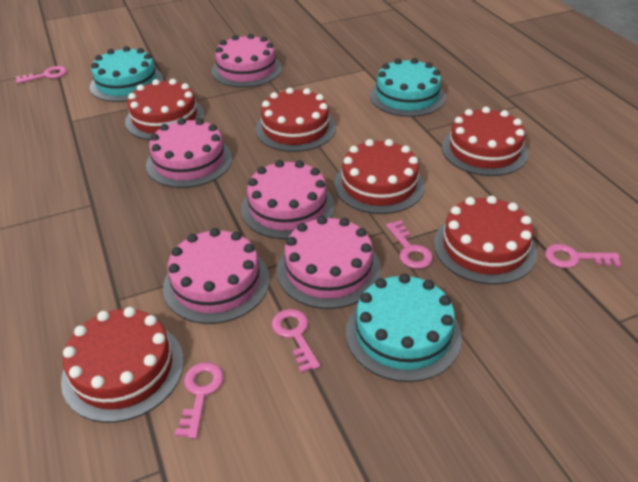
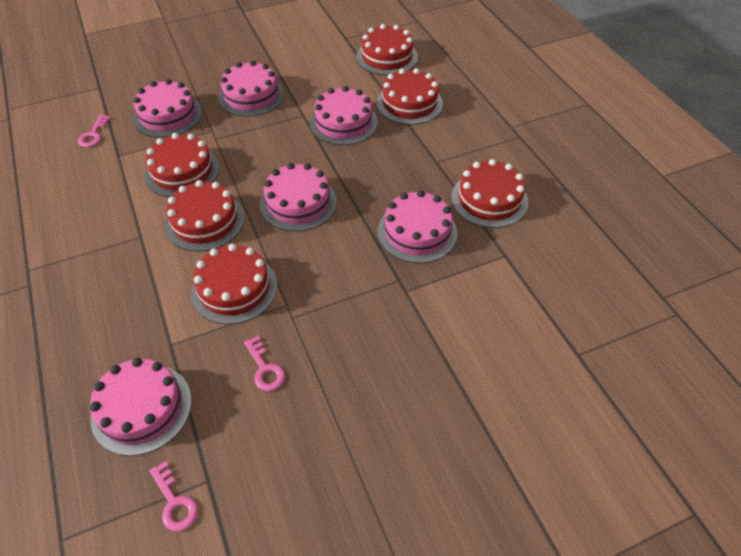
pink cake: [146,118,232,188] [163,228,270,324] [211,34,282,88] [241,160,335,239] [277,216,381,309] = 5 -> [90,358,192,456] [133,79,202,138] [218,61,284,117] [260,163,337,232] [309,86,378,145] [377,190,457,263] = 6
pink key: [16,66,67,84] [175,362,224,439] [272,309,320,373] [386,220,433,269] [545,244,621,268] = 5 -> [78,115,111,147] [150,461,198,532] [244,336,285,391] = 3
turquoise cake: [90,46,163,102] [346,274,462,382] [370,58,446,117] = 3 -> none = 0

